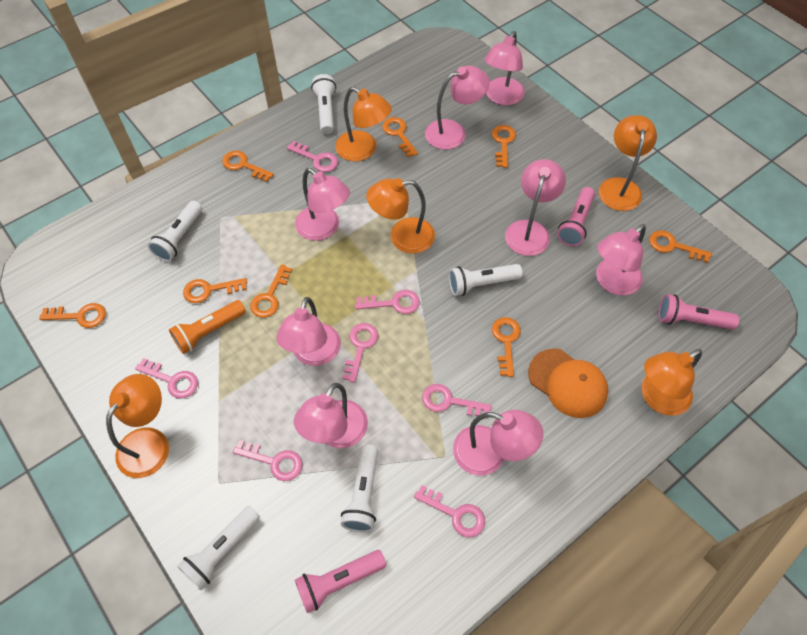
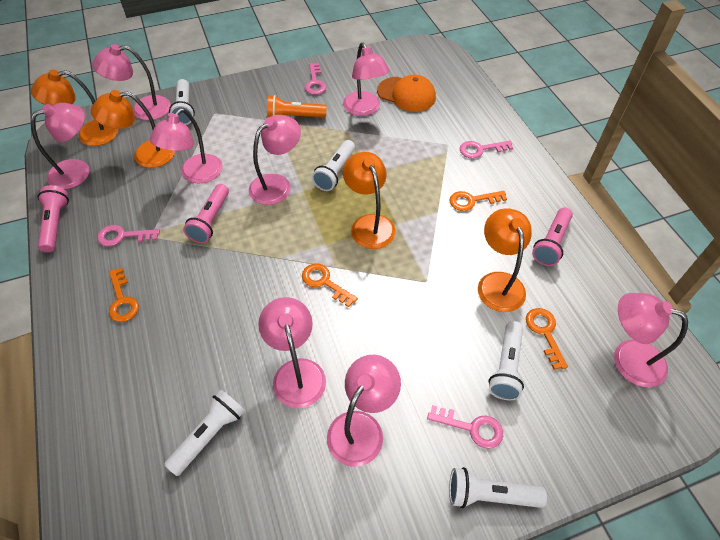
orange key: [39,303,106,328] [183,278,247,303] [222,151,274,182] [250,264,292,318] [382,117,418,157] [492,125,516,168] [492,317,521,377] [649,230,712,263] = 8 -> [109,268,139,322] [302,263,358,307] [449,191,507,211] [526,308,568,370] = 4
orange lamp: [106,374,169,478] [335,87,392,161] [366,178,435,254] [599,115,657,211] [642,349,702,416] = 5 -> [31,70,119,146] [91,90,175,168] [343,152,396,249] [478,208,532,312] = 4
pink key: [135,358,198,398] [233,440,303,481] [287,141,338,172] [342,323,378,383] [355,290,420,314] [414,485,485,538] [422,384,492,416] = 7 -> [97,225,160,246] [305,63,326,95] [427,405,503,449] [460,141,513,159] = 4

